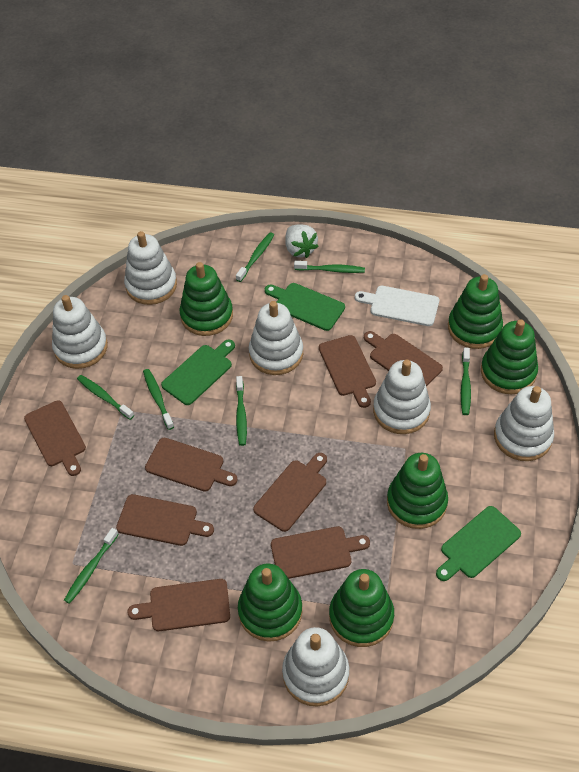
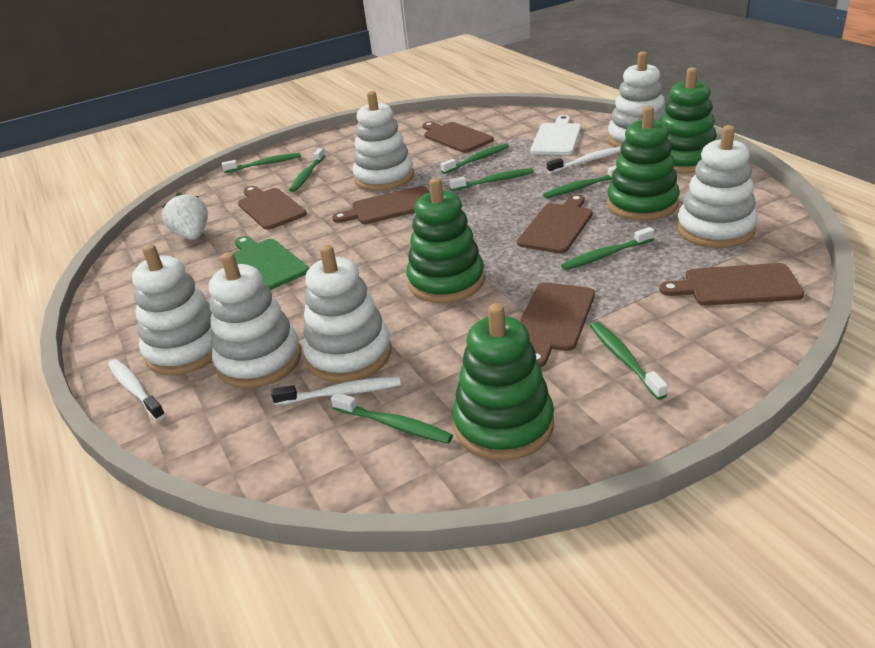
brown cutting board: [24,401,86,476] [116,494,214,546] [127,579,230,631] [145,438,238,492] [253,453,327,532] [271,526,370,579] [319,335,376,408] [364,331,443,386] = 8 -> [238,186,307,230] [332,186,429,224] [423,122,494,153] [517,194,593,254] [520,282,595,367] [660,263,804,306] = 6
green cutting board: [161,340,235,405] [265,283,345,331] [436,506,521,581] = 3 -> [233,236,309,290] = 1
green stacking toy: [180,262,233,336] [238,564,302,642] [329,569,394,647] [387,453,448,529] [448,274,503,349] [481,319,538,394] = 6 -> [406,178,485,303] [453,303,554,461] [607,106,680,221] [661,67,716,174] = 4
green toothbrush: [64,528,119,604] [77,375,134,420] [143,369,174,430] [236,232,274,282] [236,376,247,446] [294,261,365,273] [461,347,471,415] = 7 -> [222,153,301,173] [289,148,325,192] [331,392,453,444] [440,143,509,174] [449,168,534,191] [543,166,617,198] [561,227,655,270] [590,322,668,400] = 8
white toothbrush: none = 0 -> [108,359,165,421] [271,377,401,405] [547,147,621,173] = 3

